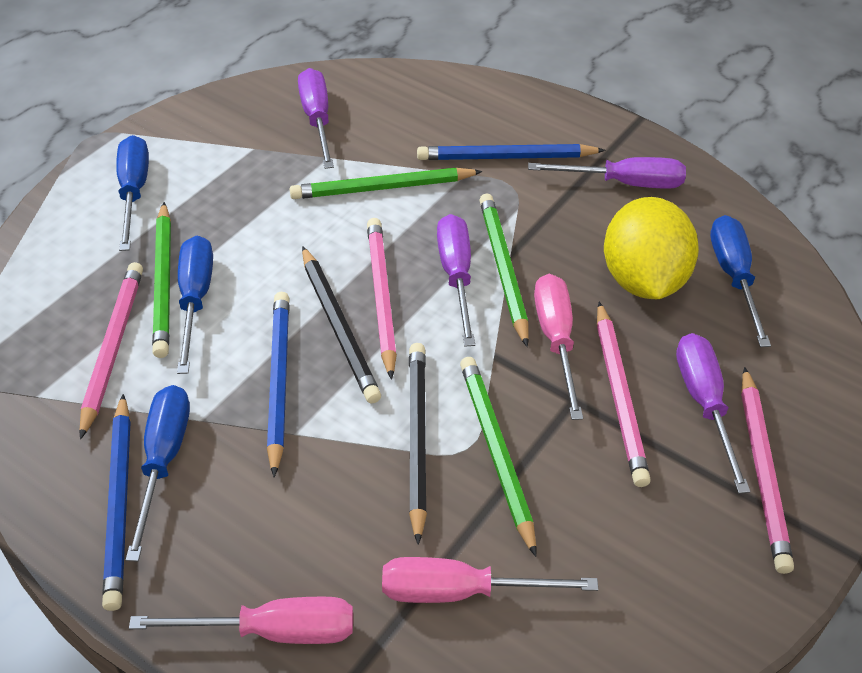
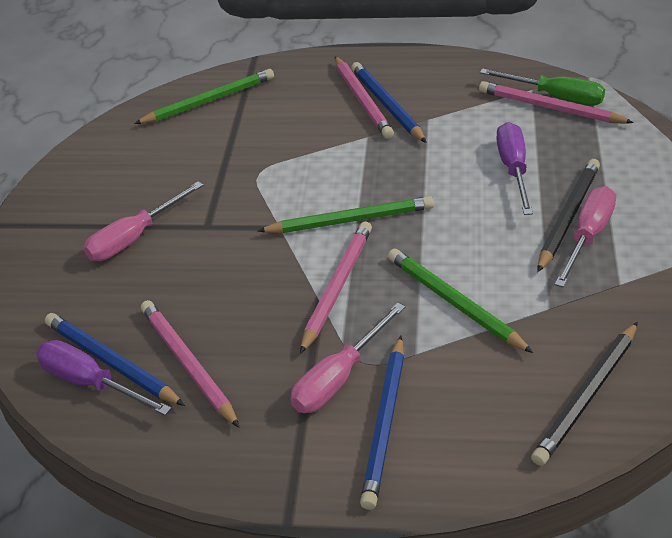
blue screwdriver: [116,135,149,251] [126,385,190,562] [177,236,213,374] [710,215,771,347] = 4 -> none = 0
green pencil: [152,202,171,358] [290,168,483,199] [460,357,536,557] [480,193,529,347] = 4 -> [134,69,274,124] [258,196,434,233] [388,249,533,353] = 3
green screwdriver: none = 0 -> [480,69,605,106] = 1
purple screwdriver: [298,68,334,169] [437,214,475,346] [528,157,686,189] [676,333,750,494] = 4 -> [36,340,172,415] [496,122,533,215] = 2
yellow lemon: [604,197,699,299] = 1 -> none = 0

